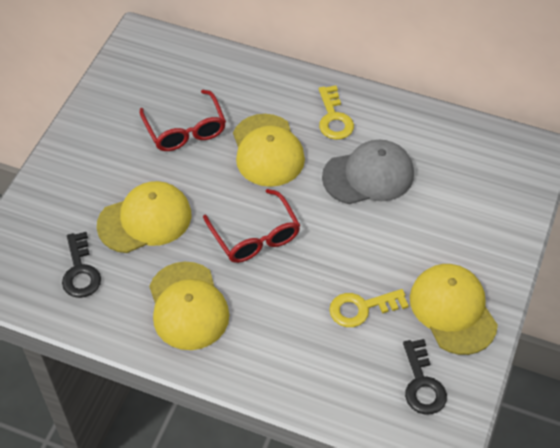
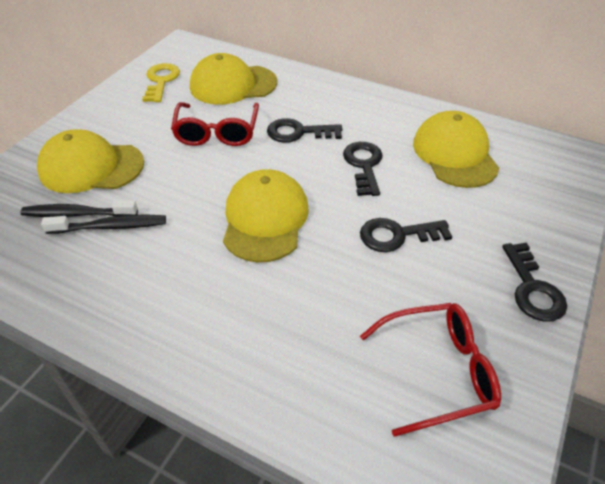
black key: [62,232,101,298] [403,339,447,415] = 2 -> [267,118,342,143] [343,142,383,196] [360,218,452,252] [502,242,567,322] = 4
black toothbrush: none = 0 -> [21,200,138,217] [41,215,166,234] = 2
grey cap: [322,140,414,204] = 1 -> none = 0
yellow key: [319,85,354,140] [329,289,409,327] = 2 -> [142,63,180,102] = 1

